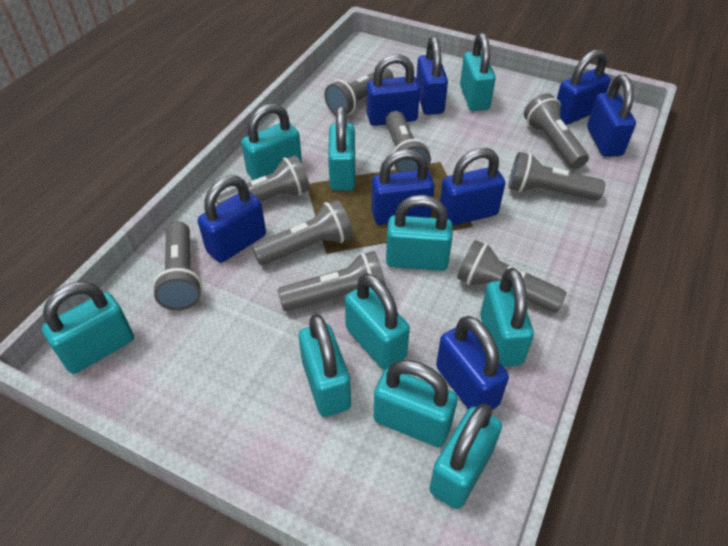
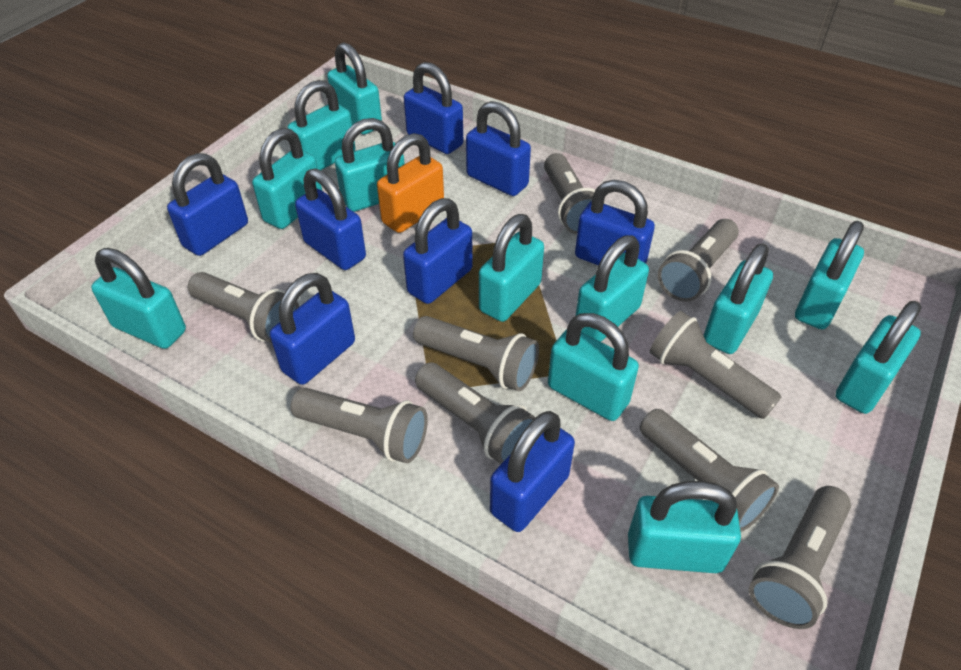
orange padlock: none = 0 -> [377,133,444,233] = 1
turquoise padlock: [42,282,134,374] [241,103,302,180] [299,314,351,417] [328,106,355,191] [345,273,410,370] [374,360,457,447] [386,195,453,271] [429,404,502,509] [460,33,496,111] [480,268,534,367] = 10 -> [91,248,186,349] [252,128,322,229] [287,80,355,170] [327,42,382,135] [335,118,405,212] [479,214,544,322] [548,313,639,421] [576,235,649,342] [628,481,741,573] [703,243,773,354] [795,221,864,330] [835,301,921,414] = 12

